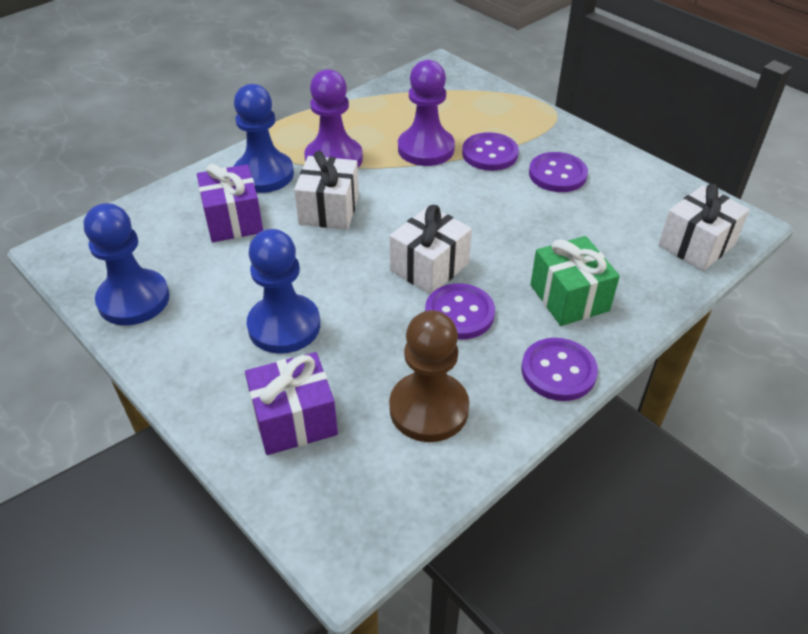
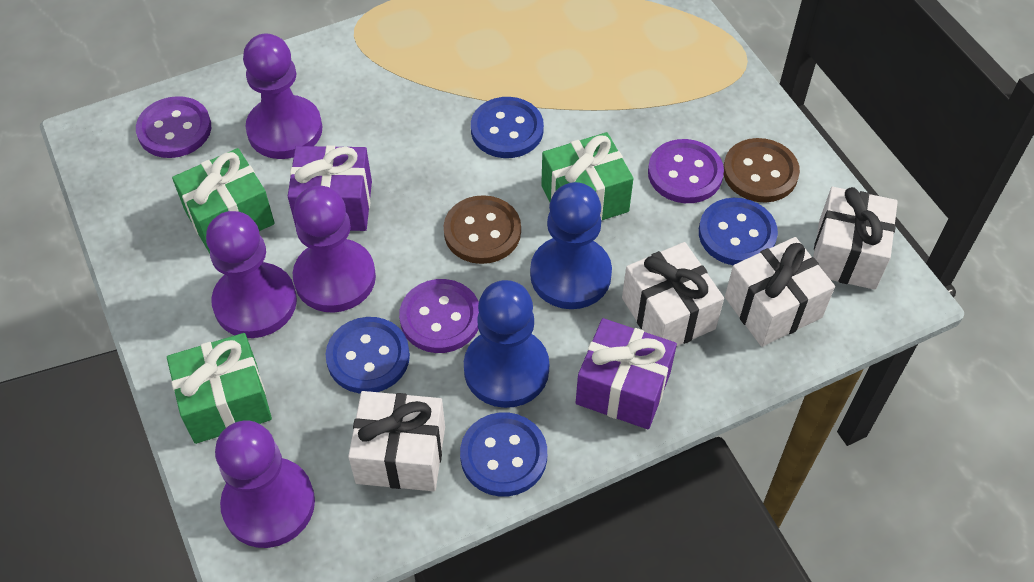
blue button: none = 0 -> [326,317,410,393] [460,412,547,497] [471,97,544,158] [699,198,778,265] = 4
blue pawn: [84,203,170,325] [234,84,294,193] [246,229,320,354] = 3 -> [464,280,549,408] [530,182,612,309] = 2
brown button: none = 0 -> [443,195,521,264] [723,138,800,203] = 2
brown pawn: [389,310,469,442] = 1 -> none = 0
green gift: [530,236,620,326] = 1 -> [167,333,272,444] [172,148,275,253] [541,132,634,221] = 3
purple button: [425,283,495,340] [462,132,519,171] [522,338,598,401] [529,152,588,192] = 4 -> [136,96,211,158] [399,279,479,353] [648,139,724,203] = 3
purple pawn: [304,69,363,168] [398,60,455,166] = 2 -> [206,211,297,338] [215,421,315,548] [243,34,322,159] [293,185,376,313] = 4
white gift: [294,151,359,229] [390,205,472,294] [658,184,750,271] = 3 -> [348,391,445,491] [622,242,724,347] [725,237,835,347] [813,187,898,290] = 4

